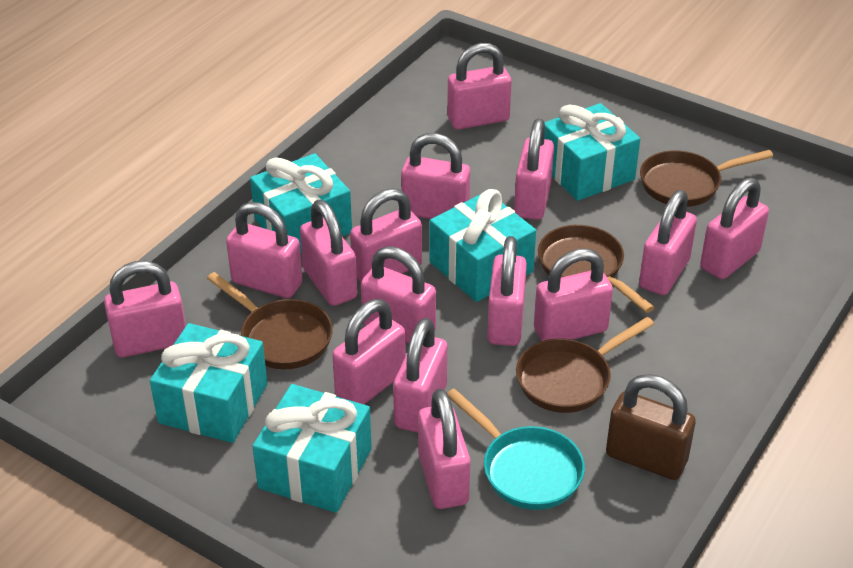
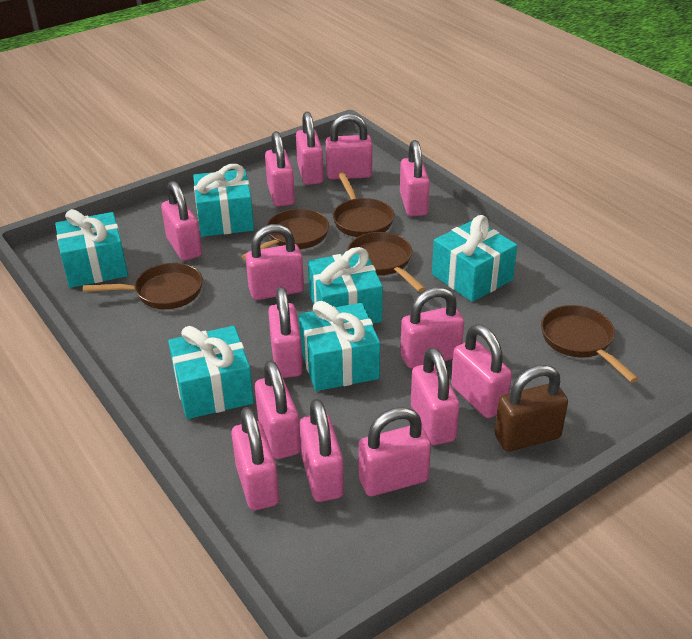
brown pan: [207,272,333,369] [516,317,654,413] [538,225,655,313] [640,150,773,207] = 4 -> [83,263,203,309] [241,209,329,260] [333,172,394,237] [347,232,426,292] [541,305,639,383] = 5
pink padlock: [104,261,186,357] [226,202,303,298] [300,200,358,306] [332,299,406,404] [350,188,422,282] [361,246,436,344] [393,318,447,433] [401,133,470,219] [418,389,471,509] [447,43,512,130] [487,236,527,346] [514,118,554,220] [534,248,613,341] [639,190,697,295] [700,178,769,279] = 15 -> [161,181,202,261] [231,407,279,511] [246,224,304,300] [255,360,301,459] [265,131,295,207] [268,287,303,378] [296,112,324,185] [300,399,344,502] [326,113,372,179] [358,407,431,496] [400,140,430,216] [401,287,464,368] [411,347,460,445] [451,324,512,418] = 14
turquoise gift: [150,323,268,443] [250,153,352,253] [252,384,372,513] [429,189,536,302] [544,103,640,201] = 5 -> [55,209,128,288] [168,326,254,419] [193,164,254,237] [299,301,380,391] [308,247,383,323] [432,215,517,302] = 6
turquoise pan: [447,388,585,510] = 1 -> none = 0

